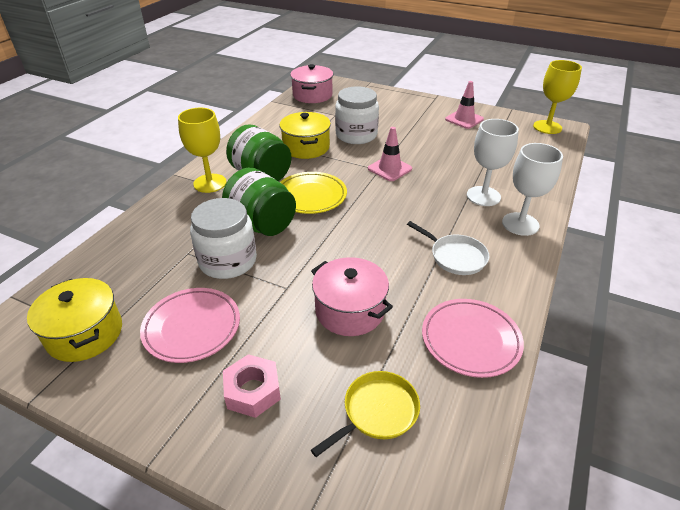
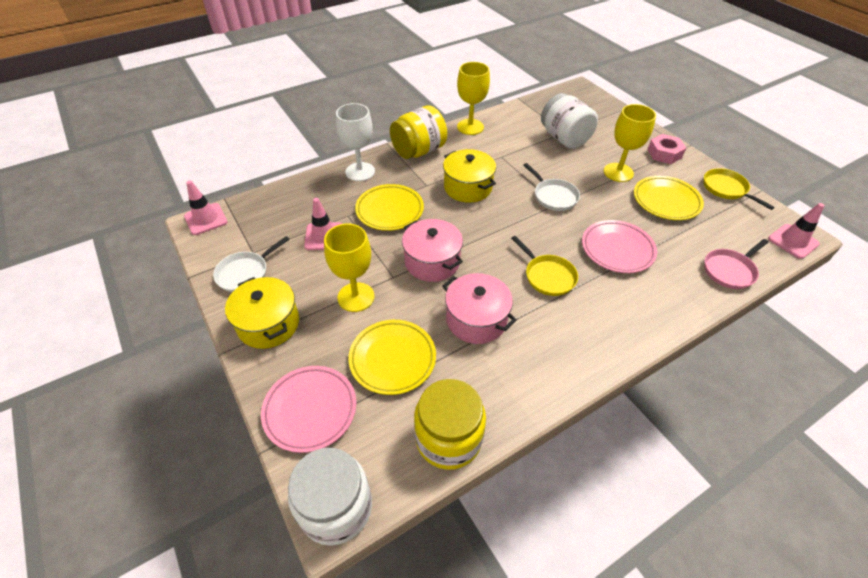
green jar: [222,168,296,236] [226,124,291,181] = 2 -> none = 0
pink pan: none = 0 -> [704,239,769,289] = 1
pink traffic cone: [368,127,412,181] [445,81,484,129] = 2 -> [184,181,228,235] [304,198,342,250] [768,203,825,259] = 3
white goblet: [467,119,519,206] [502,143,563,236] = 2 -> [336,103,375,181] = 1
white pan: [407,221,490,275] = 1 -> [213,236,290,292] [524,163,580,211] = 2
yellow goblet: [178,108,227,193] [533,60,582,134] = 2 -> [324,224,375,312] [457,62,490,135] [604,104,656,182] = 3
yellow jar: none = 0 -> [390,105,447,159] [414,379,486,470] = 2
yellow pan: [311,371,420,457] = 1 -> [511,236,578,296] [704,168,775,210] = 2
yellow plate: [280,172,347,214] = 1 -> [348,320,436,395] [355,184,424,231] [634,176,704,220] = 3

